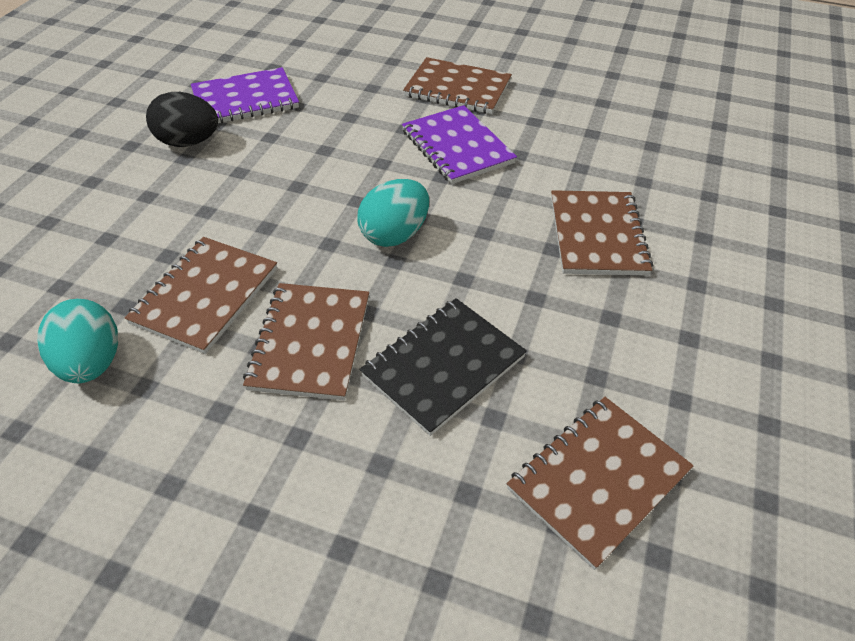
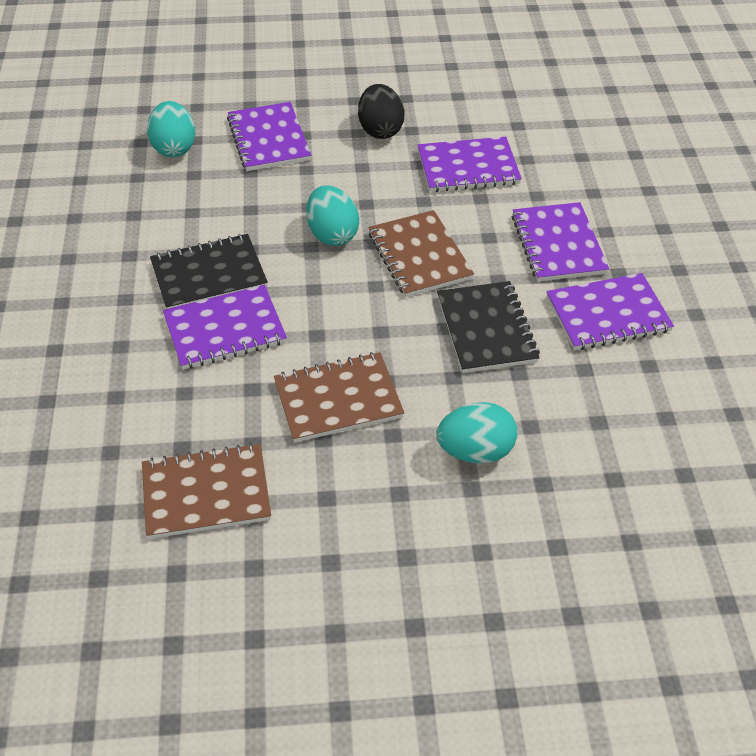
black notebook: [359,298,527,436] = 1 -> [150,234,268,309] [437,281,540,373] = 2
brown notebook: [124,237,277,354] [243,283,369,400] [403,57,512,114] [507,397,694,570] [551,190,653,276] = 5 -> [142,443,271,539] [274,352,404,443] [368,210,474,297] = 3
purple notebook: [191,67,299,123] [402,105,517,184] = 2 -> [163,285,287,369] [227,102,311,171] [418,137,522,192] [512,202,609,281] [547,273,674,350] = 5
turquoise egg: [37,299,118,383] [357,179,429,247] = 2 -> [147,101,195,157] [306,185,359,246] [437,402,518,463] = 3

